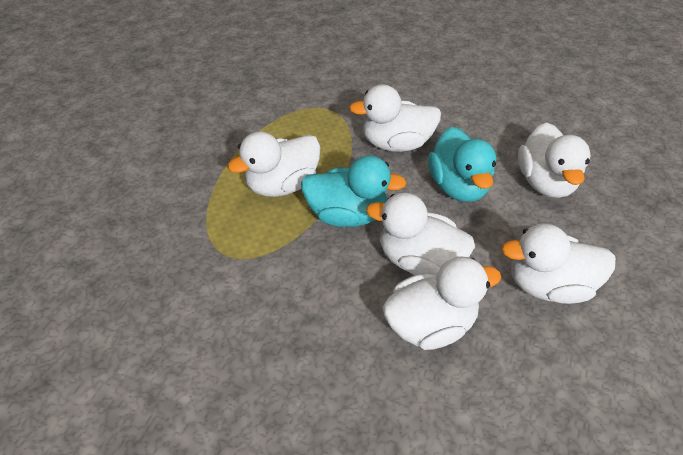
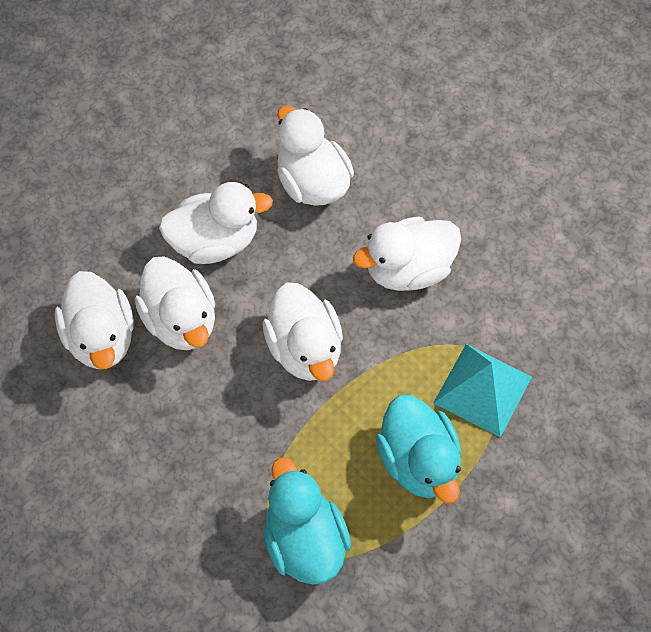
turquoise pyramid: none = 0 -> [433,344,532,438] = 1

